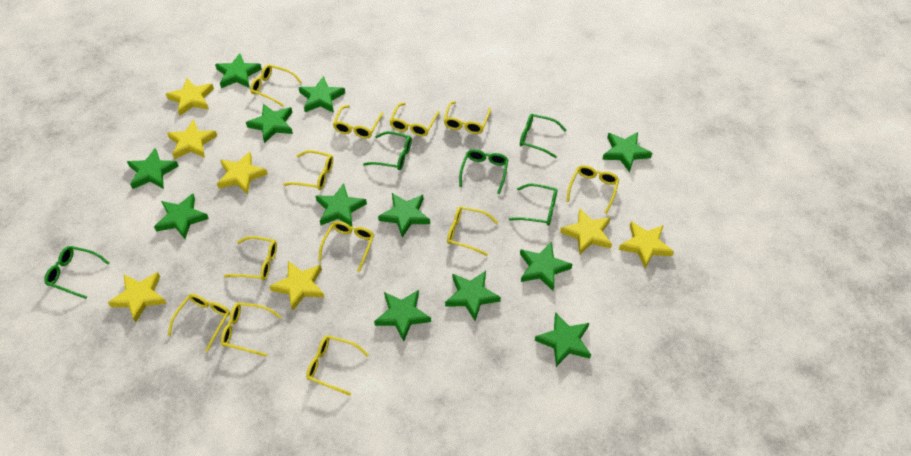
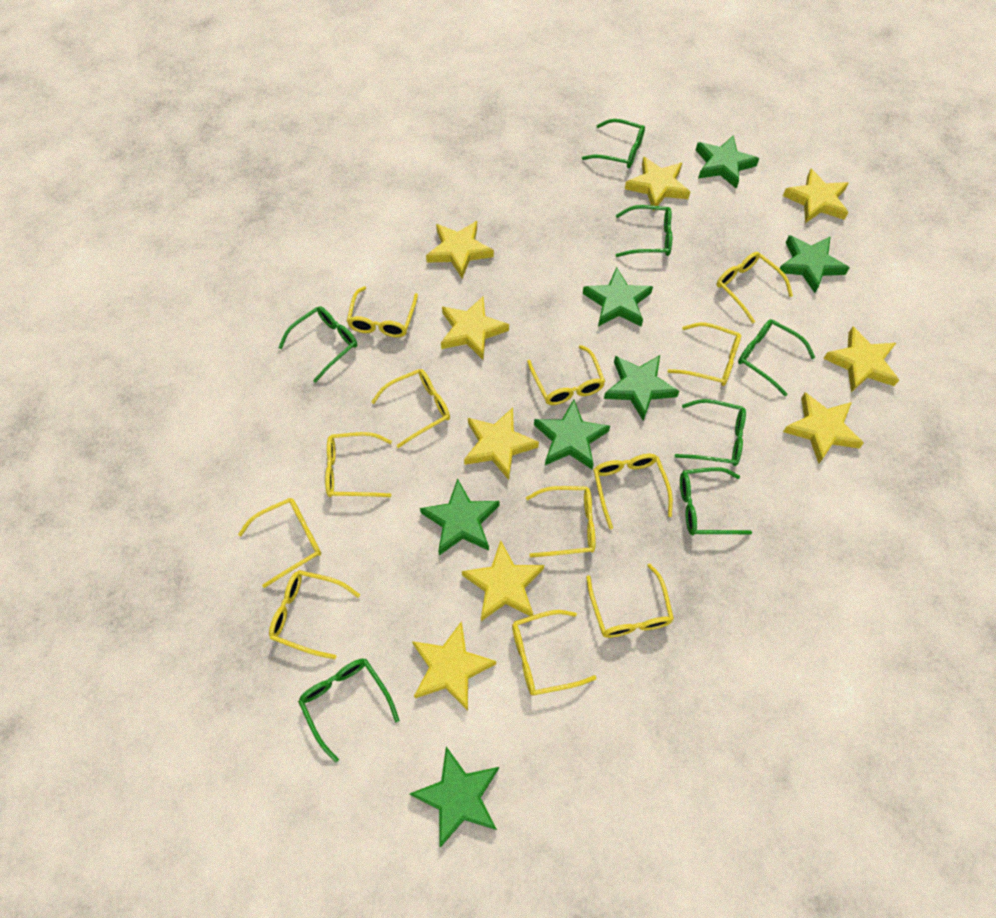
green glasses: [44,246,110,299] [363,131,412,170] [459,149,508,194] [509,184,557,226] [520,114,566,158] = 5 -> [278,306,357,383] [298,659,400,763] [582,119,645,168] [616,205,672,257] [675,399,746,466] [680,467,752,535] [738,319,815,396] = 7
green star: [127,148,179,189] [154,194,209,239] [215,53,262,88] [246,104,293,143] [298,76,345,113] [316,183,367,226] [374,290,431,341] [378,193,430,238] [445,271,501,321] [520,241,572,291] [535,312,591,367] [602,132,652,173] = 12 -> [410,747,499,848] [420,479,500,555] [534,399,610,469] [583,267,653,326] [604,355,679,421] [696,135,759,189] [780,235,849,293] = 7
yellow star: [108,272,167,323] [166,78,214,116] [167,119,217,159] [217,152,268,195] [269,261,324,311] [560,208,612,254] [619,221,674,268] = 7 -> [412,621,496,711] [426,221,494,279] [441,296,509,360] [462,540,544,621] [464,408,539,480] [625,157,690,211] [783,169,848,223] [783,392,864,464] [823,326,899,392] = 9

